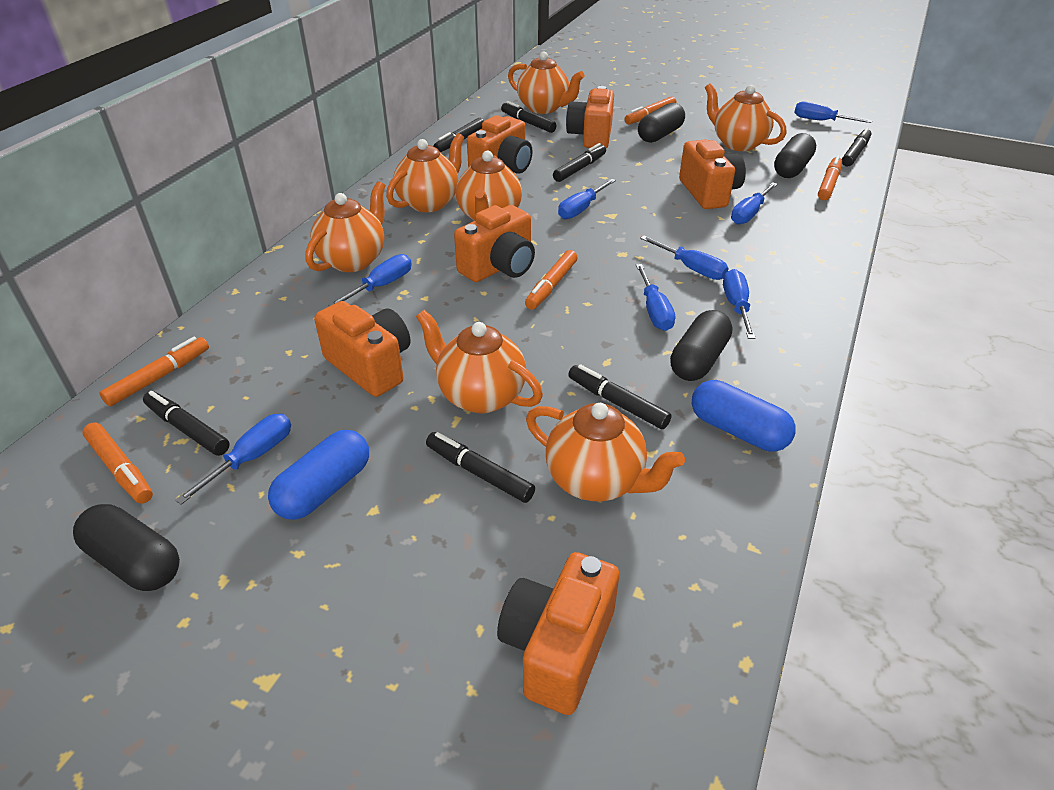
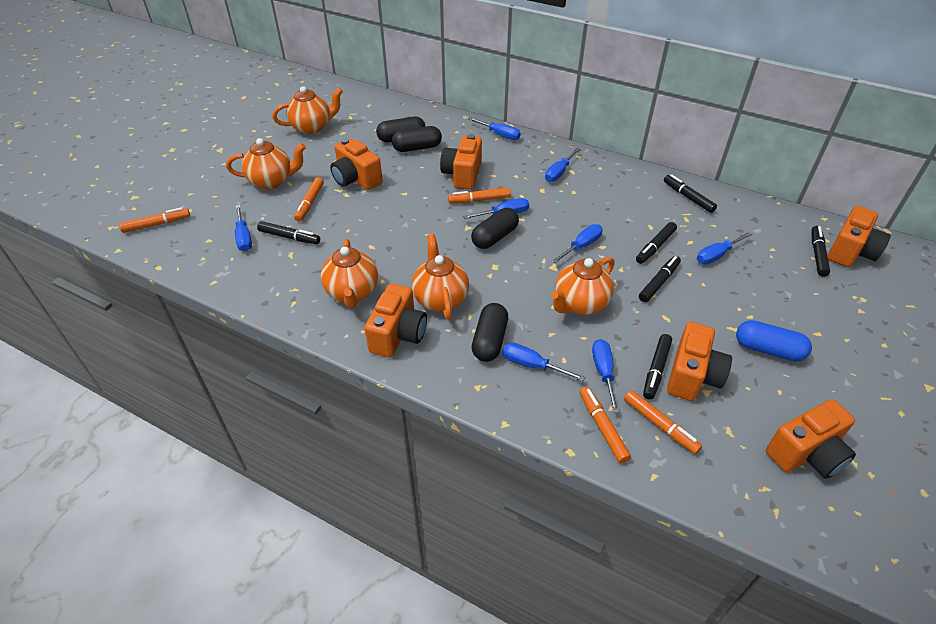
black marker: [143,391,230,456] [426,432,535,503] [433,118,484,152] [501,101,557,133] [553,143,606,182] [568,364,671,429] [842,127,872,166] = 7 -> [257,221,320,244] [636,222,677,264] [639,256,681,302] [643,334,672,400] [664,174,717,213] [811,226,830,277] = 6
blue capsule: [268,430,369,520] [692,380,796,452] = 2 -> [736,320,812,362] = 1
orange teapot: [305,181,386,272] [386,133,464,212] [416,310,543,414] [456,151,522,221] [508,52,585,114] [526,403,685,501] [705,83,786,151] = 7 -> [226,138,306,189] [272,86,343,134] [321,239,378,308] [412,234,469,320] [551,257,615,315] = 5

